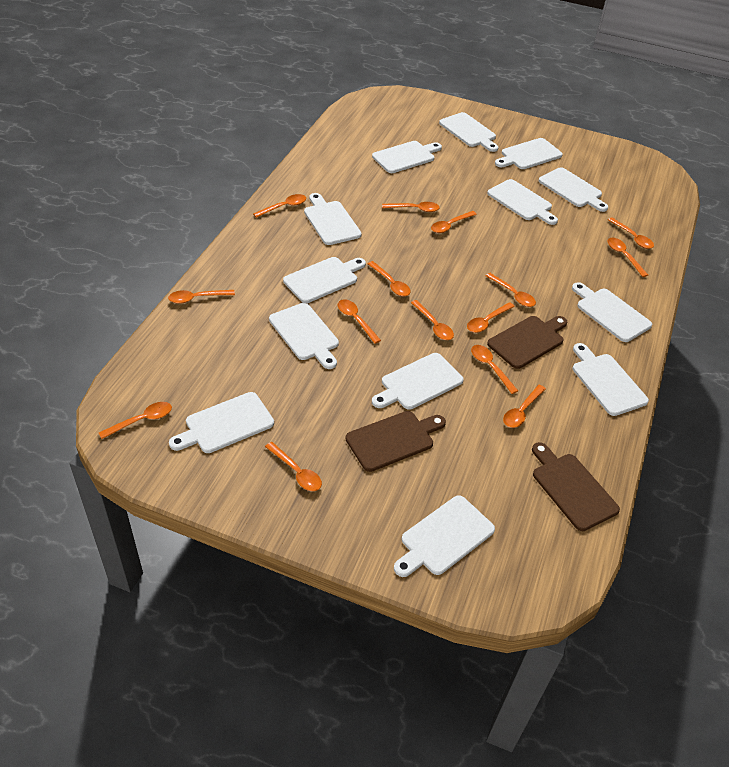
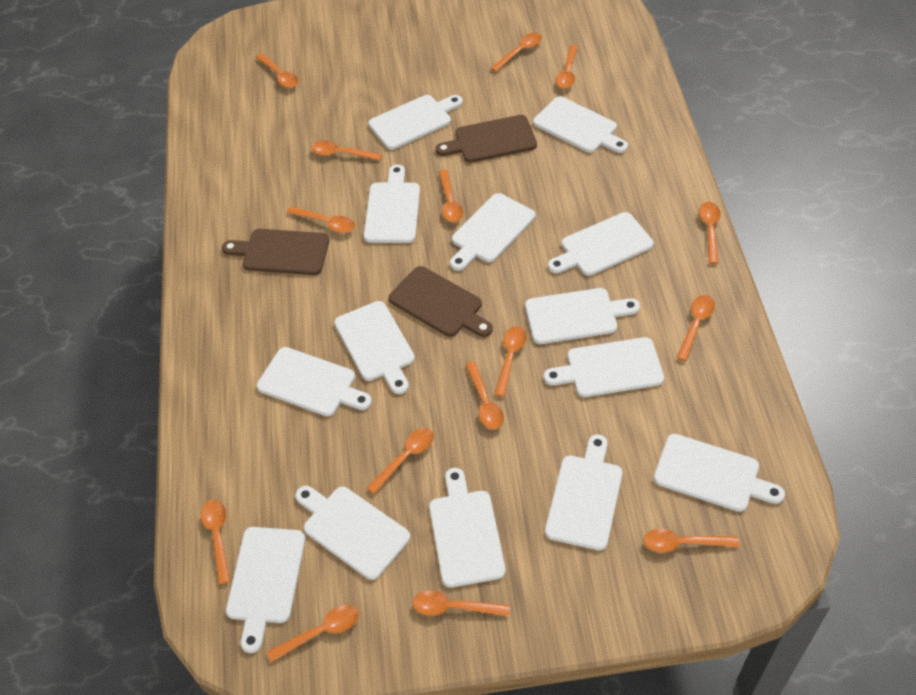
white cutting board: [169,392,274,453] [269,303,339,369] [283,257,366,303] [304,193,362,245] [372,141,442,173] [372,353,464,410] [394,495,495,577] [439,112,498,152] [487,179,558,225] [495,138,563,169] [538,167,608,212] [572,282,652,342] [573,343,649,416] = 13 -> [226,527,306,653] [257,347,372,417] [295,486,410,580] [334,301,415,394] [364,165,420,243] [368,95,463,150] [429,468,506,588] [450,193,535,271] [525,288,640,344] [533,97,628,153] [544,337,664,397] [545,435,622,550] [548,212,654,276] [654,434,785,512] = 14

